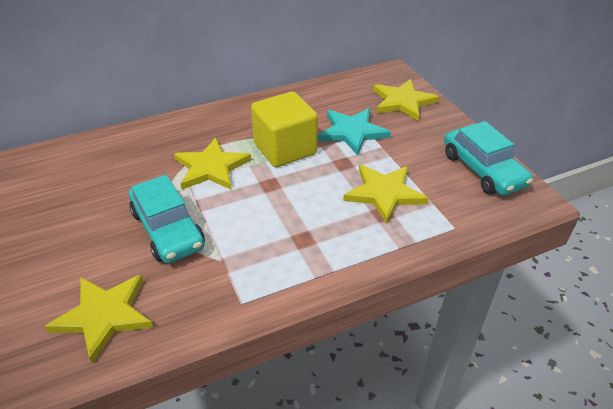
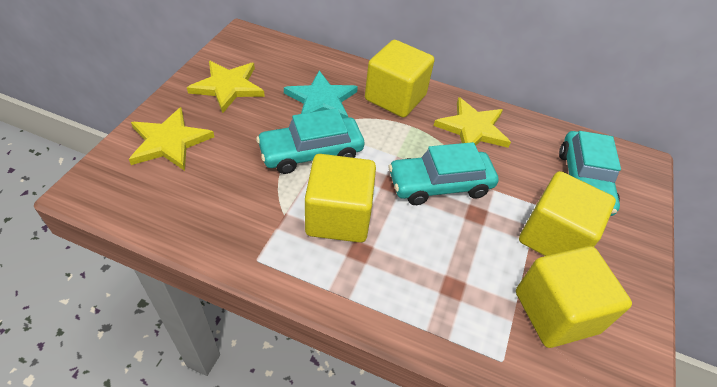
turquoise car: [129,175,205,263] [444,121,533,195] = 2 -> [256,108,364,174] [388,142,499,205] [559,131,621,216] = 3
yellow cube: [251,91,318,167] = 1 -> [305,154,376,243] [365,40,435,118] [516,246,632,348] [519,171,616,256] = 4
yellow star: [45,274,154,363] [174,138,251,190] [343,164,428,224] [373,79,439,121] = 4 -> [129,107,214,171] [187,61,265,113] [434,97,511,148] = 3

